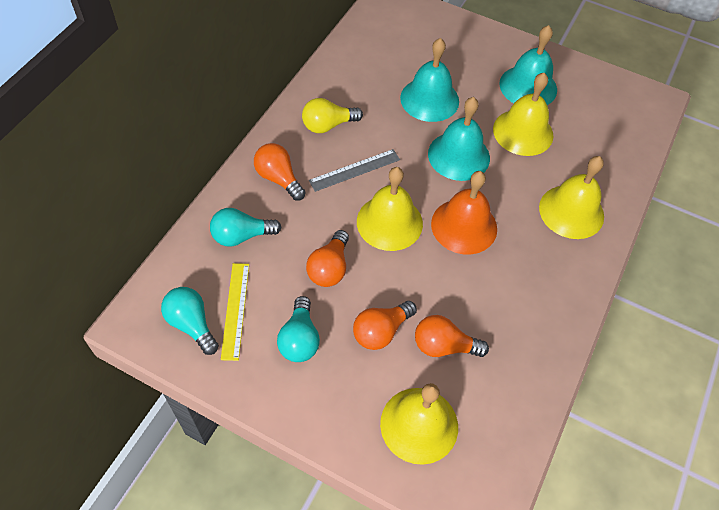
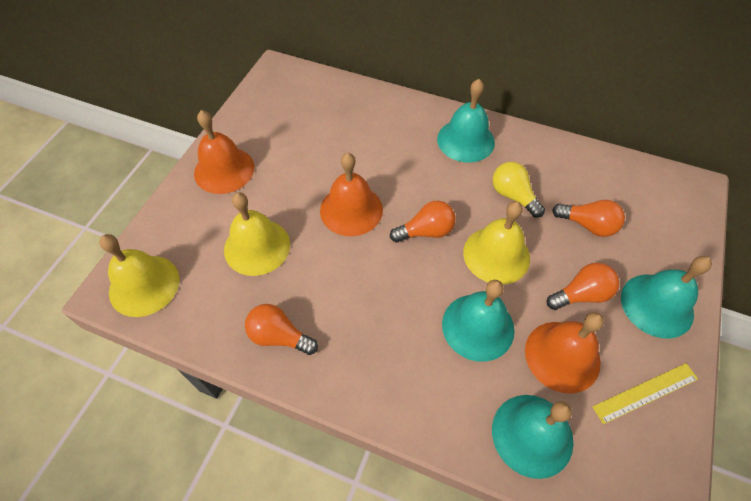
grey ruler: [309,149,400,192] = 1 -> none = 0
orange bell: [431,171,497,255] = 1 -> [194,110,254,194] [320,153,383,236] [525,312,604,394] = 3
turquoise bell: [400,38,459,122] [428,97,490,181] [499,25,557,105] = 3 -> [437,79,495,162] [442,280,515,362] [492,395,573,479] [621,256,712,339] = 4
turquoise light bulb: [161,287,219,355] [210,208,282,247] [277,296,320,362] = 3 -> none = 0
yellow bell: [357,167,423,251] [380,383,458,465] [493,73,553,156] [539,156,604,239] = 4 -> [99,234,180,317] [224,192,290,276] [463,201,530,284] = 3

